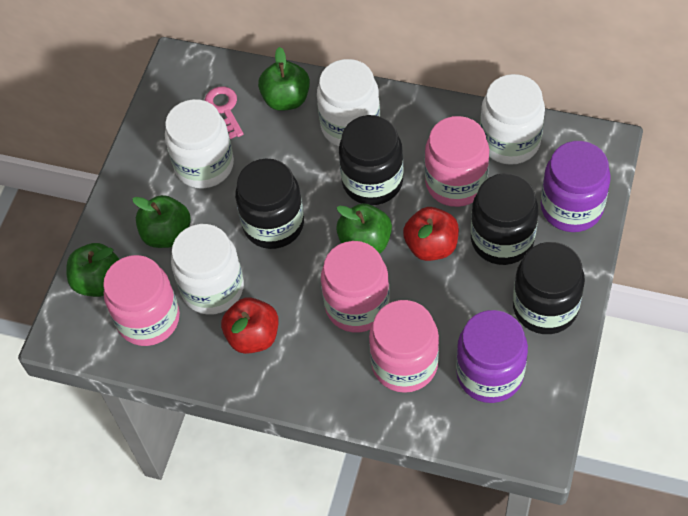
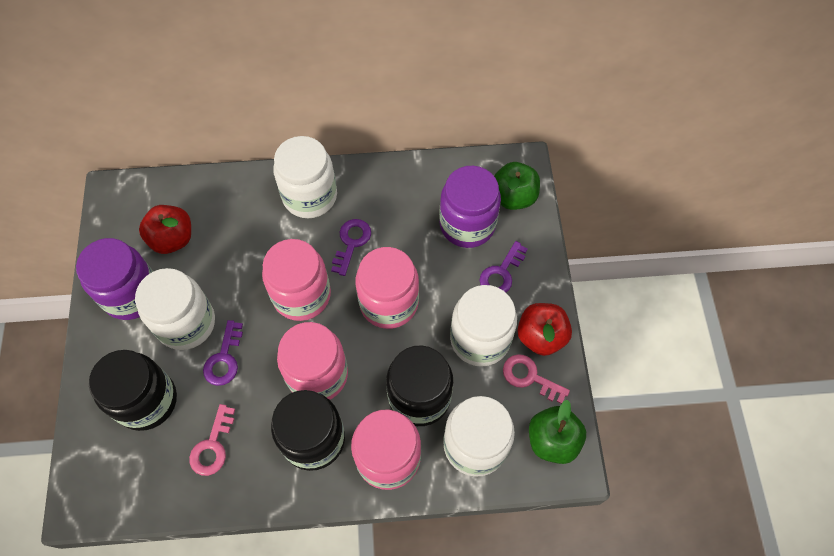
black jar: [235,158,304,249] [339,115,404,205] [471,173,538,265] [513,242,585,334] = 4 -> [89,350,177,431] [271,390,345,471] [386,345,453,426] = 3
green apple: [66,243,120,297] [132,195,191,248] [258,47,310,111] [336,203,392,254] = 4 -> [494,162,540,210] [529,400,586,464] = 2
pink key: [205,86,244,139] = 1 -> [189,404,235,476] [503,354,570,404] = 2
purple key: none = 0 -> [203,320,243,386] [331,219,371,276] [479,241,528,292] = 3

